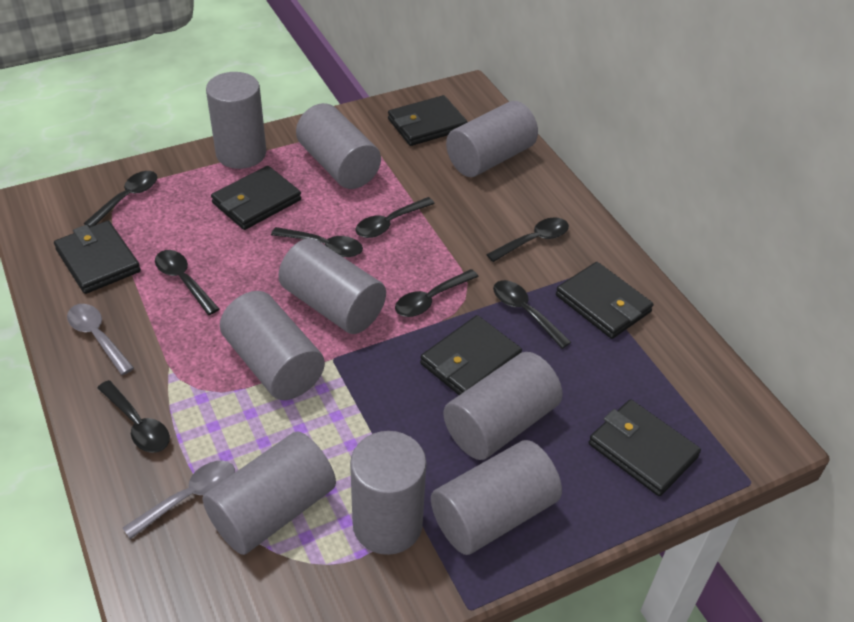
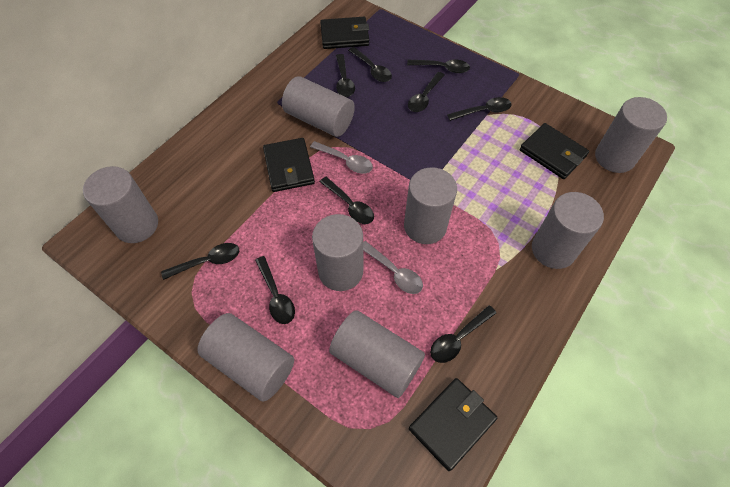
black spoon: [84,171,157,227] [97,380,170,453] [155,250,219,315] [271,227,363,257] [355,197,435,238] [395,269,479,317] [486,217,569,262] [493,280,571,349] = 8 -> [161,243,239,280] [255,256,295,324] [320,177,374,224] [336,54,355,97] [348,47,392,82] [407,59,470,73] [408,72,445,112] [430,305,496,363] [447,97,512,121] = 9
black wallet: [54,221,141,294] [211,166,301,230] [388,95,468,146] [420,315,522,395] [556,262,654,339] [589,399,701,496] = 6 -> [263,138,315,192] [320,17,369,49] [409,378,497,471] [520,123,589,179] = 4
grey cylinder: [203,432,336,555] [206,72,266,169] [220,291,325,400] [278,238,386,334] [296,103,381,189] [350,431,426,555] [431,440,562,555] [443,352,563,460] [446,101,538,177] = 9 -> [83,166,158,243] [197,313,294,401] [282,76,355,137] [312,214,363,291] [329,310,425,398] [404,167,457,244] [532,192,604,269] [595,97,667,173] = 8

